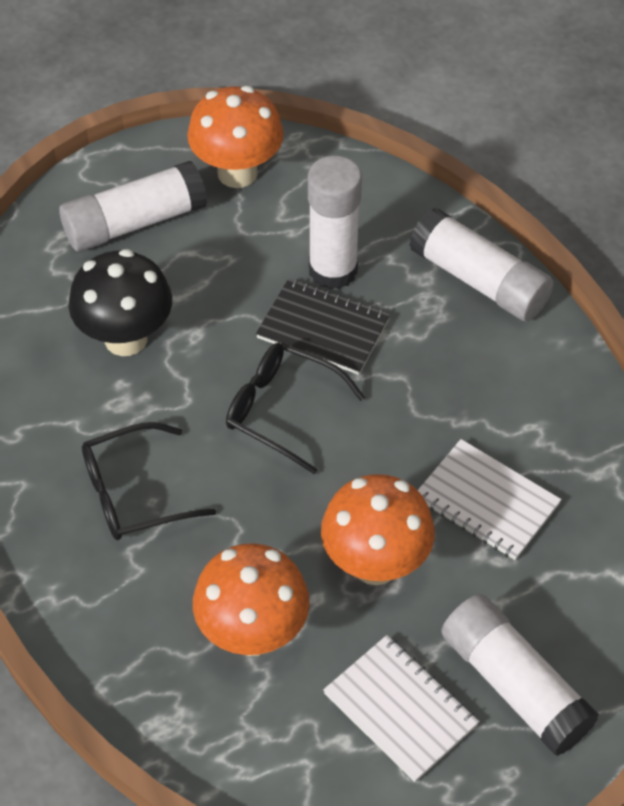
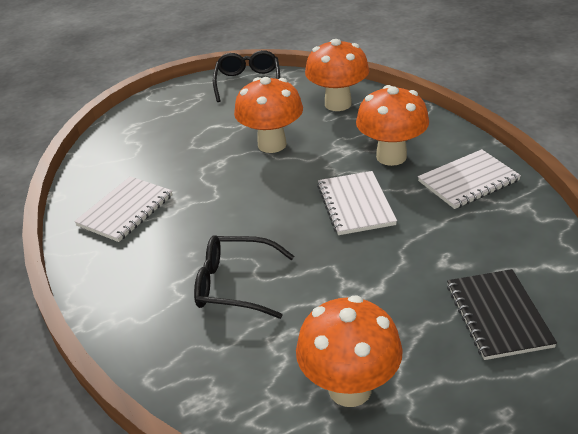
black mushroom: [68,249,172,356] = 1 -> none = 0
orange mushroom: [187,86,284,188] [193,543,310,656] [321,474,435,585] = 3 -> [234,77,303,153] [296,295,403,407] [305,39,369,111] [356,85,429,166] = 4
white glue stick: [59,161,207,252] [308,156,362,289] [409,208,554,321] [441,594,599,756] = 4 -> none = 0
white notebook: [323,635,479,782] [418,439,561,560] = 2 -> [74,176,172,242] [317,171,397,235] [418,149,521,209] = 3

